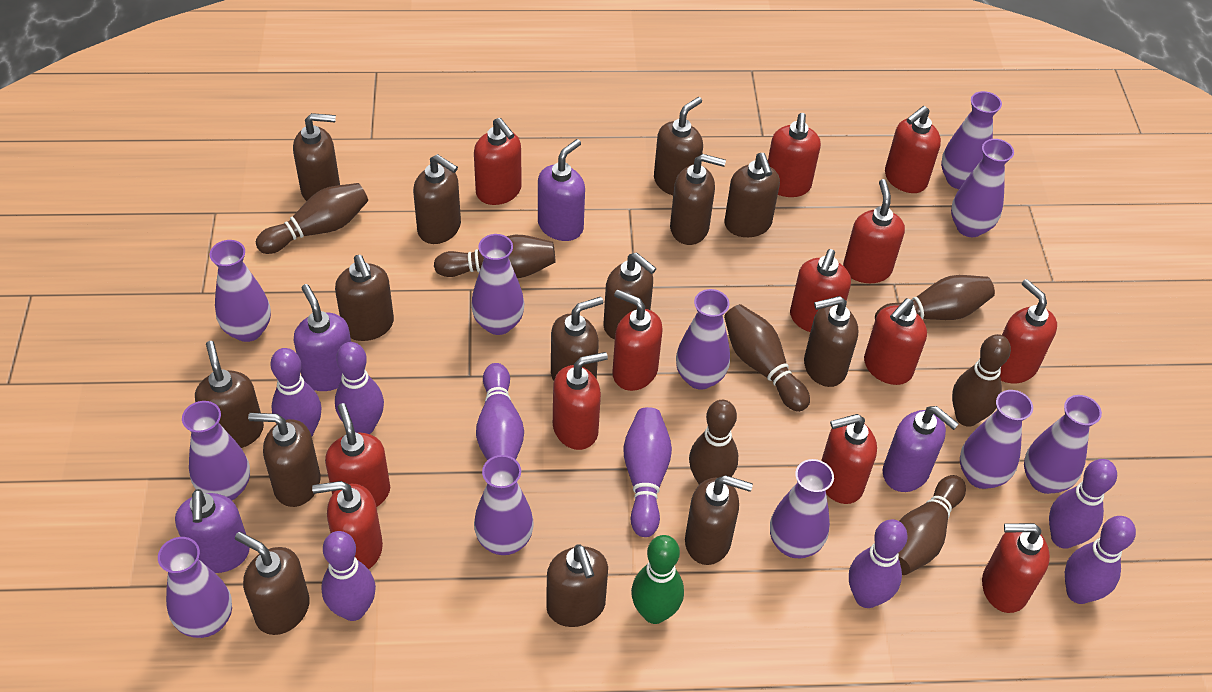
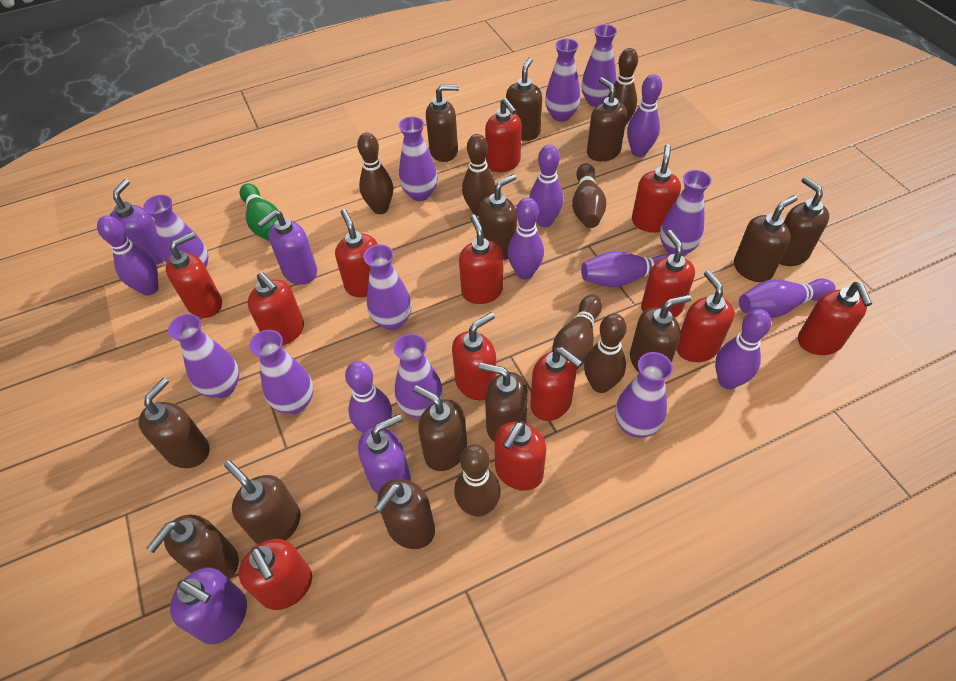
brown soap dispenser: [195,341,264,448] [235,532,310,635] [248,413,320,507] [293,113,340,201] [335,255,394,341] [413,154,461,244] [546,544,608,627] [551,297,603,381] [603,253,657,339] [654,97,703,195] [670,154,726,245] [685,475,753,565] [724,153,780,237] [804,296,858,387] = 14 -> [138,378,210,468] [146,514,239,579] [224,461,301,544] [374,479,435,549] [413,385,467,471] [426,85,459,162] [479,174,517,260] [479,363,528,441] [506,58,542,141] [587,77,627,161] [630,294,691,372] [734,195,798,282] [779,177,829,266] = 13
purple vase: [158,537,232,638] [182,401,250,500] [210,240,271,342] [471,234,524,335] [474,455,534,555] [676,289,730,390] [770,459,834,558] [941,91,1002,189] [951,139,1014,237] [960,390,1033,489] [1024,395,1102,494] = 11 -> [143,195,208,267] [168,314,239,398] [250,330,313,414] [363,244,412,330] [394,334,443,418] [399,116,437,201] [545,39,580,122] [581,24,617,107] [615,352,673,438] [660,170,712,256] = 10

